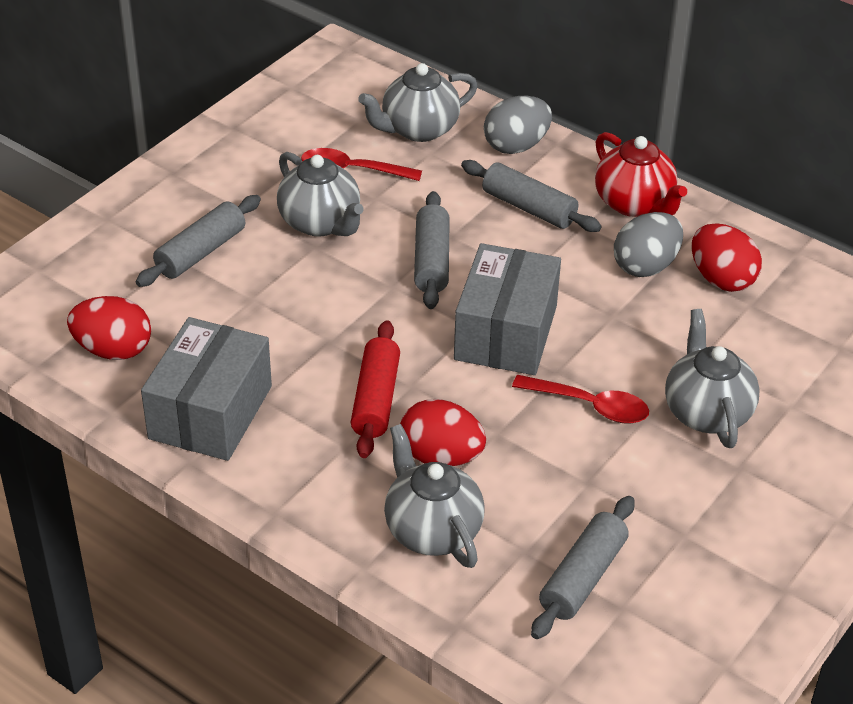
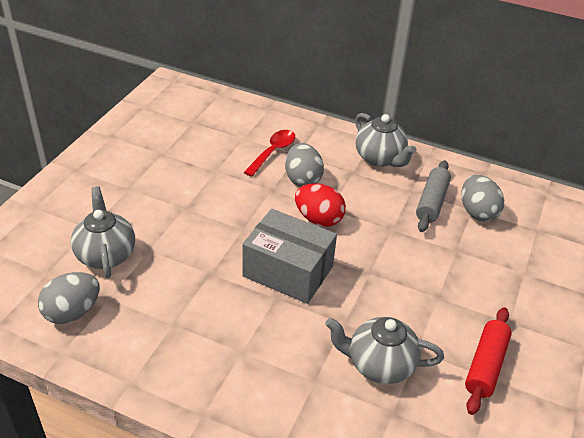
grey box: [141,317,272,461] [454,243,561,375] = 2 -> [242,209,337,304] = 1
grey egg: [484,96,552,154] [614,212,683,277] = 2 -> [38,272,100,324] [285,143,324,187] [462,175,504,221] = 3
grey rolling pin: [136,195,261,287] [414,191,450,309] [461,160,602,232] [531,496,635,639] = 4 -> [416,160,451,232] = 1
grey teapot: [277,152,364,236] [358,63,478,142] [384,424,485,568] [665,309,760,448] = 4 -> [71,186,135,278] [325,317,444,384] [355,113,416,167] = 3
red egg: [67,296,151,360] [400,399,486,466] [692,223,762,292] = 3 -> [295,183,346,227] = 1
red spoon: [301,148,422,181] [512,375,649,424] = 2 -> [244,130,295,177] = 1
red teapot: [595,132,687,217] = 1 -> none = 0

